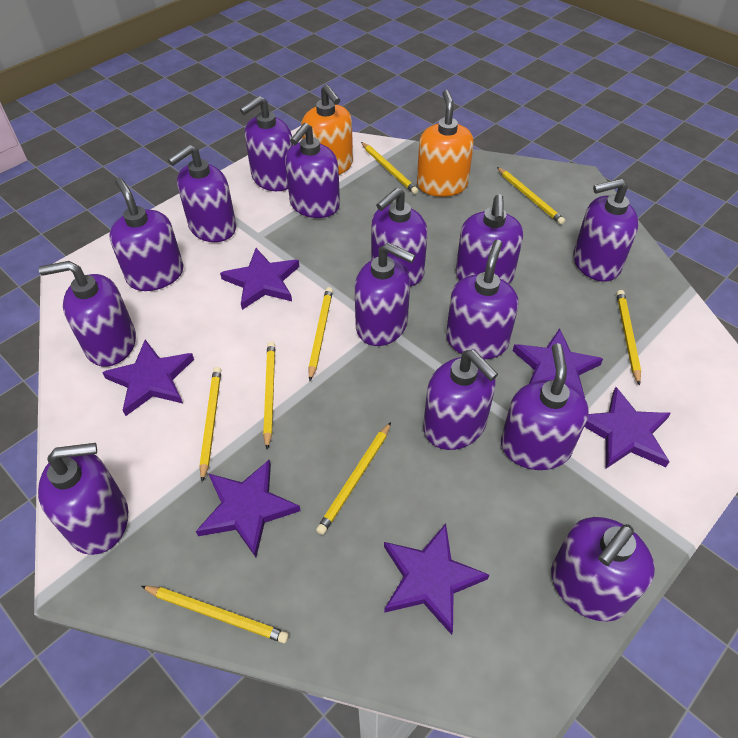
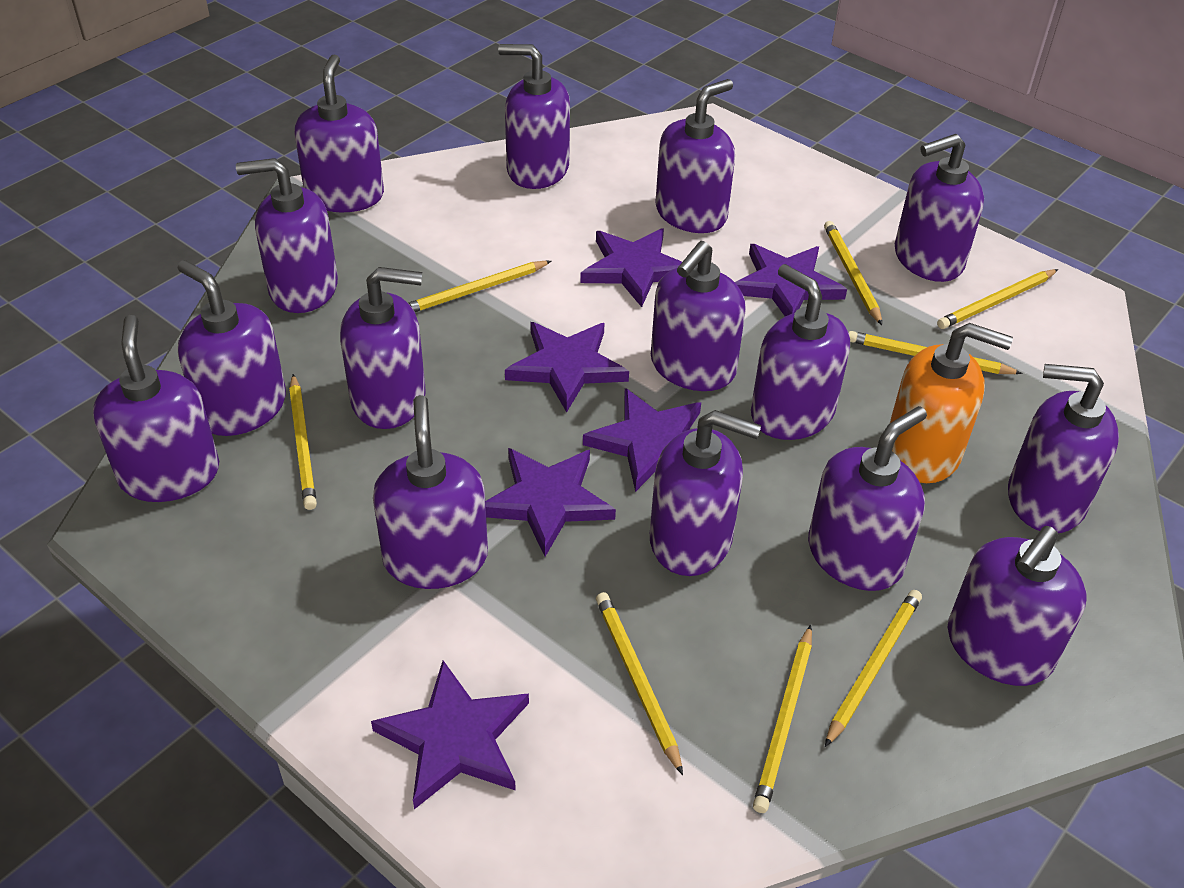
orange soap dispenser: [301,84,353,175] [417,90,474,197] = 2 -> [889,323,1013,483] = 1
purple soap dispenser: [38,443,128,555] [39,261,136,367] [109,178,183,291] [168,145,236,242] [240,96,293,191] [285,123,340,218] [355,242,416,346] [371,188,428,286] [423,350,498,450] [446,240,518,359] [456,194,523,284] [501,343,589,470] [551,517,655,622] [573,178,639,282] = 14 -> [93,315,219,502] [177,260,286,436] [236,158,338,313] [294,54,384,212] [340,267,426,429] [373,395,488,589] [498,44,570,189] [650,410,761,576] [651,241,746,391] [655,79,735,233] [751,264,850,440] [808,406,927,591] [895,134,984,282] [948,526,1086,686] [1008,364,1119,533] = 15

